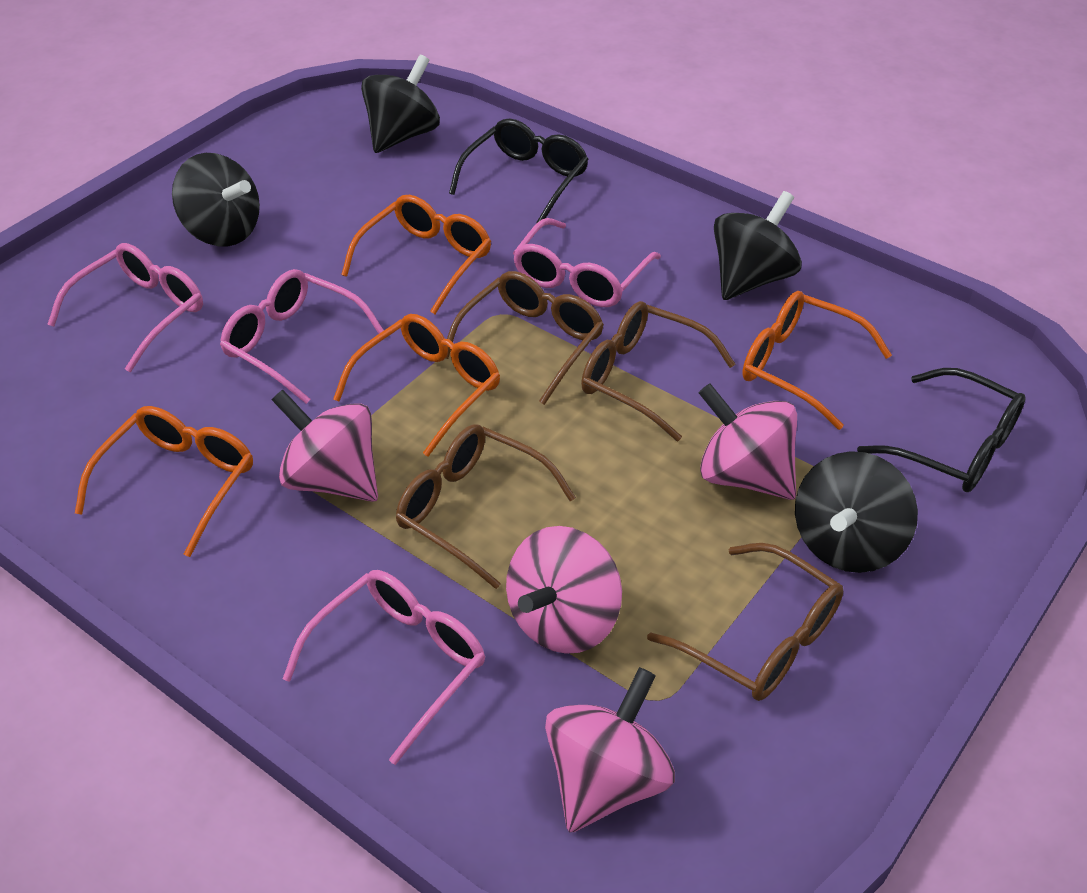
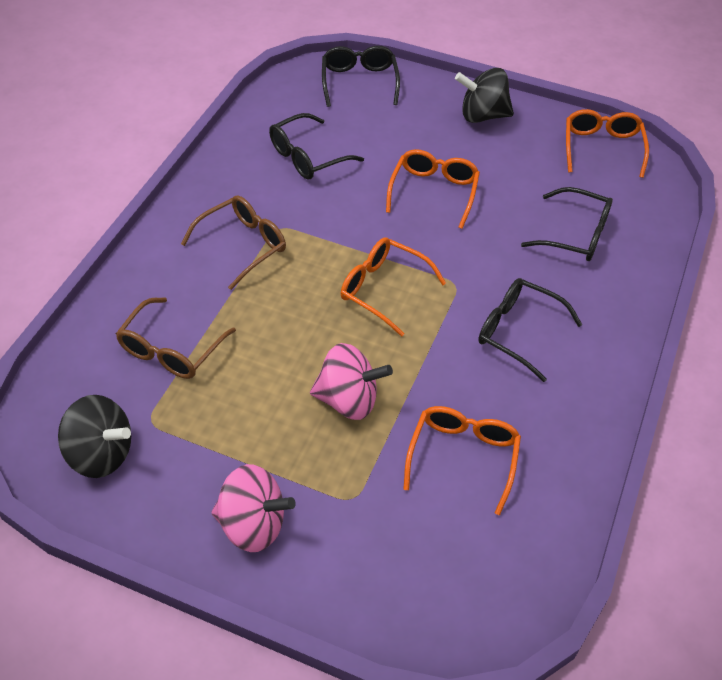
black glasses: [449,118,589,224] [857,368,1026,492] = 2 -> [269,113,364,180] [322,46,400,107] [478,278,583,382] [521,187,613,261] = 4
black spinning top: [172,153,260,246] [361,55,440,153] [714,191,802,300] [795,451,918,573] = 4 -> [58,395,131,478] [455,68,514,123] = 2
brown glasses: [396,424,576,589] [445,271,604,405] [581,301,735,441] [647,543,843,701] = 4 -> [116,297,236,379] [181,195,286,290] = 2
pink glasses: [47,243,203,372] [220,269,384,404] [283,570,485,765] [513,218,661,307] = 4 -> none = 0
pink spinning top: [271,390,378,502] [506,526,622,654] [545,667,675,833] [698,383,797,500] = 4 -> [211,464,296,552] [310,343,393,420] = 2

